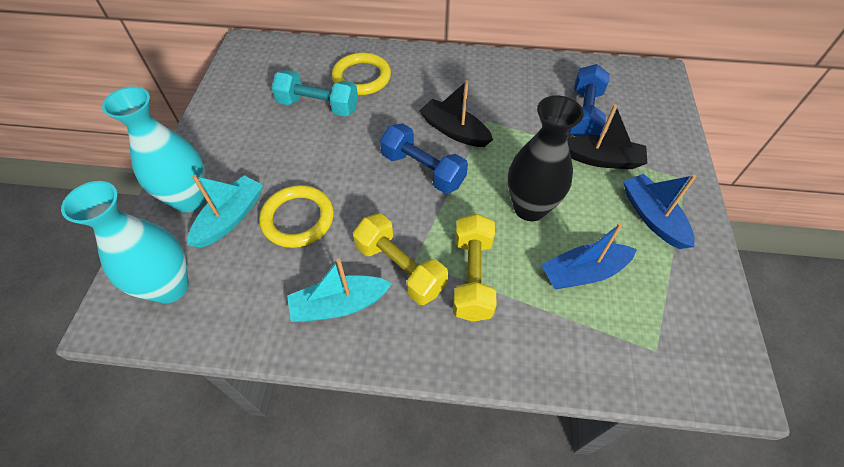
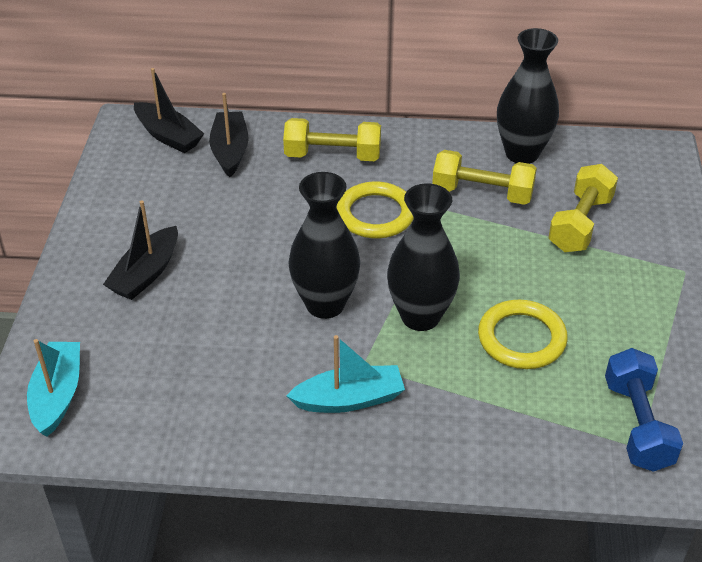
black boat: [419,80,493,147] [567,104,647,169] = 2 -> [103,201,178,300] [134,68,204,153] [209,93,249,177] = 3
black vase: [508,96,584,221] = 1 -> [288,172,360,319] [387,183,460,331] [497,28,559,164] = 3
blue boat: [541,223,637,289] [623,174,696,249] = 2 -> none = 0
blue dumbbell: [380,123,468,194] [568,64,610,137] = 2 -> [605,348,683,472] = 1
turquoise dumbbell: [272,70,358,117] = 1 -> none = 0
turquoise vase: [61,181,189,303] [102,86,206,213] = 2 -> none = 0
yellow dumbbell: [353,214,448,305] [453,214,497,322] = 2 -> [283,118,381,161] [432,150,537,205] [548,164,618,252] = 3

